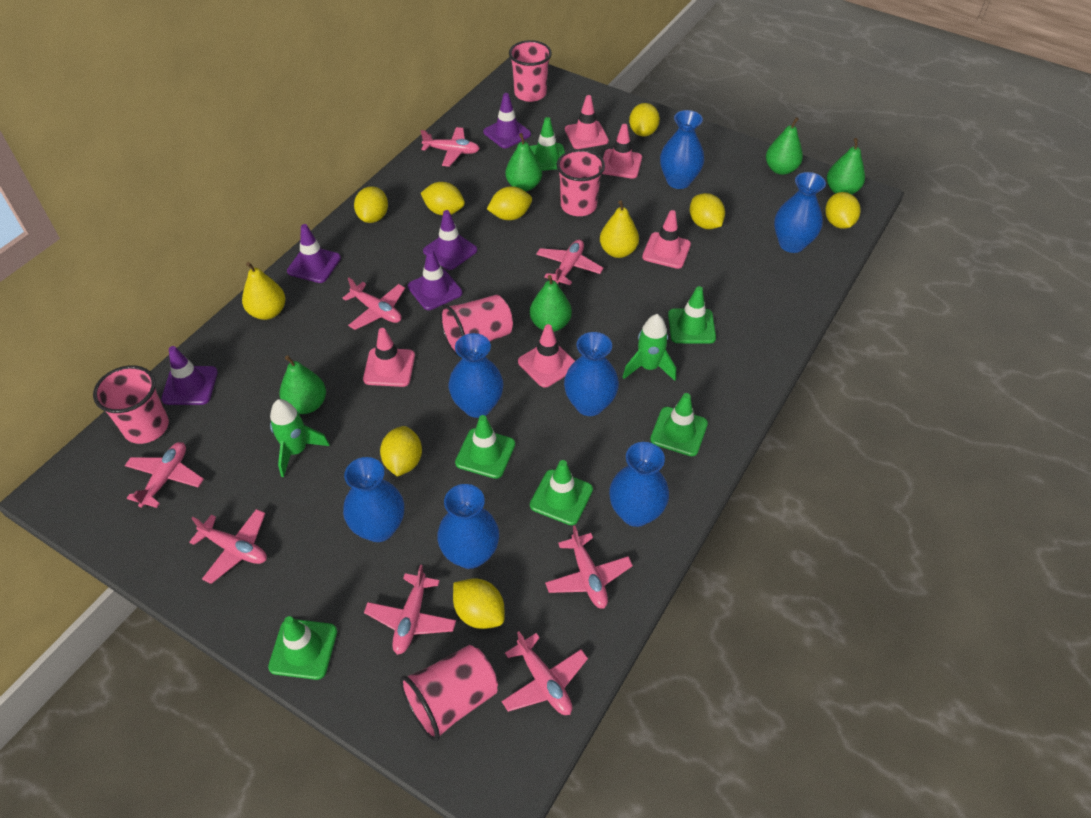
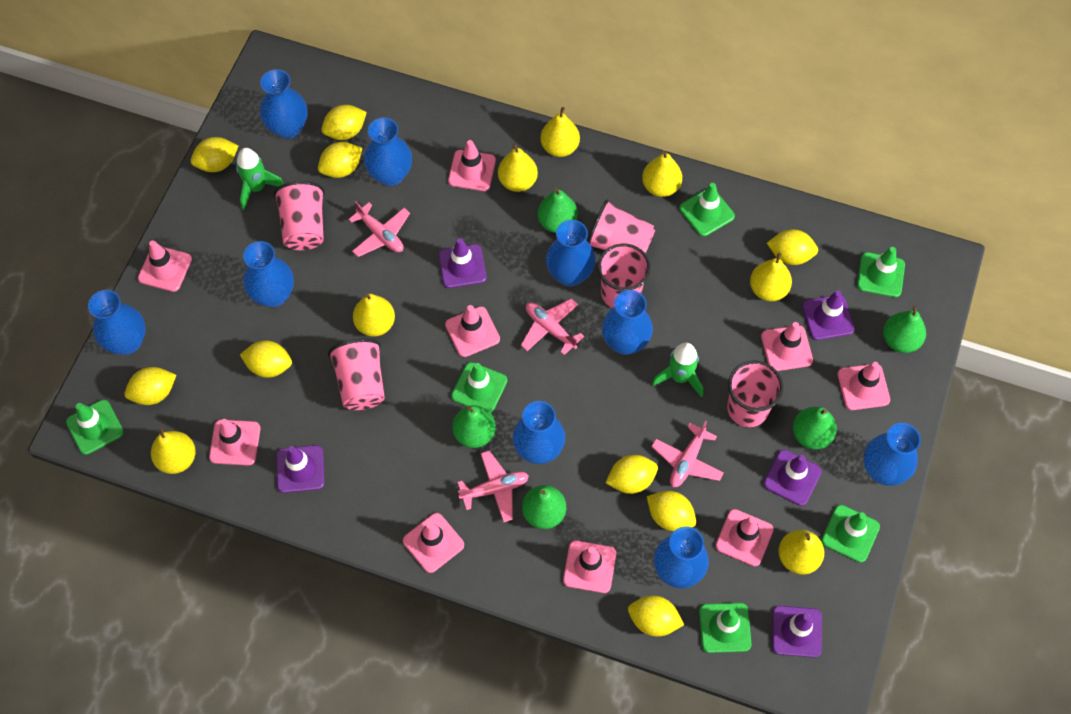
blue vase: [343,457,404,542] [437,484,499,569] [449,333,503,418] [564,332,619,416] [609,442,669,527] [660,110,704,189] [774,172,826,253] = 7 -> [88,290,146,355] [243,241,294,307] [260,69,307,139] [364,117,412,186] [513,401,565,464] [546,220,596,286] [602,290,653,355] [654,527,709,588] [864,423,921,486] = 9
pink plane: [125,442,204,508] [189,509,267,584] [343,278,405,330] [364,565,456,655] [421,127,480,167] [501,631,588,715] [536,240,603,286] [545,526,633,609] = 8 -> [348,201,410,257] [457,451,529,523] [521,299,584,355] [651,421,724,487] = 4
pink traffic cone: [363,328,415,387] [518,324,575,388] [565,95,609,149] [602,124,642,179] [642,210,691,269] = 5 -> [138,240,192,292] [209,419,260,466] [403,513,464,573] [445,305,500,357] [448,140,496,191] [563,541,616,593] [716,509,774,566] [761,322,813,371] [837,362,890,410] = 9
yellow lemon: [354,186,388,223] [380,426,422,477] [421,182,465,215] [453,579,505,629] [487,186,532,220] [629,103,660,137] [690,193,725,229] [825,192,860,229] = 8 -> [125,367,176,405] [191,137,238,172] [240,340,292,378] [318,142,362,178] [321,105,367,140] [606,455,658,494] [628,596,684,637] [647,491,696,531] [767,229,818,265] = 9
yellow pear: [242,262,286,320] [600,200,639,258] = 2 -> [151,428,196,474] [353,294,395,337] [498,143,538,192] [540,107,580,157] [642,151,682,197] [750,253,792,301] [779,530,824,575] = 7

